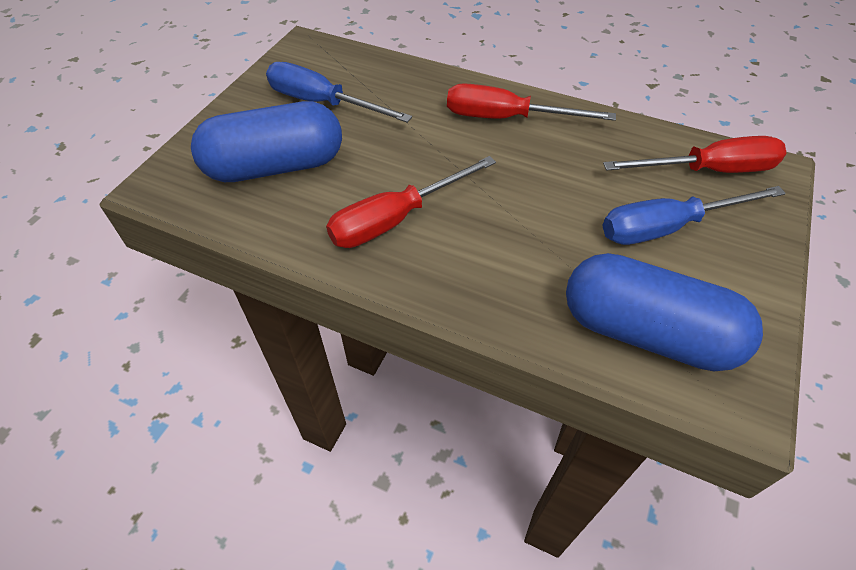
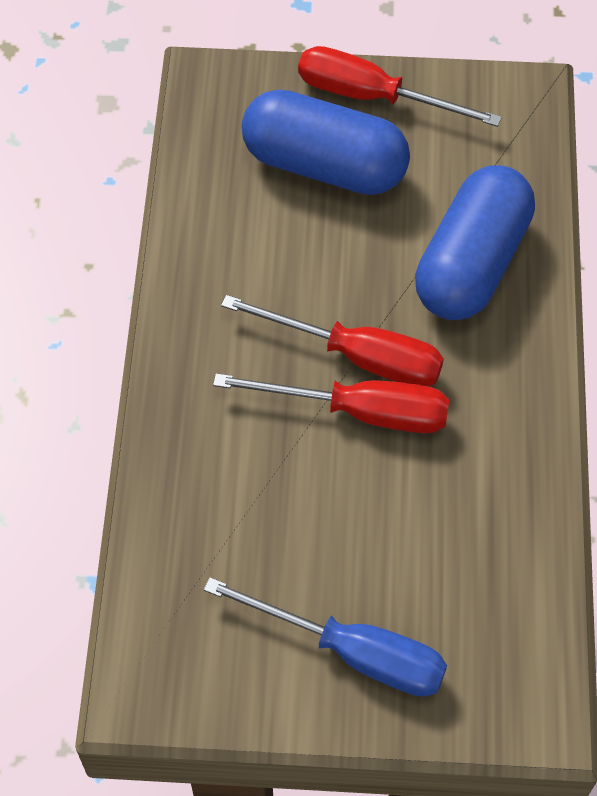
blue screwdriver: [266,62,412,123] [602,186,786,245] = 2 -> [204,577,447,697] = 1

